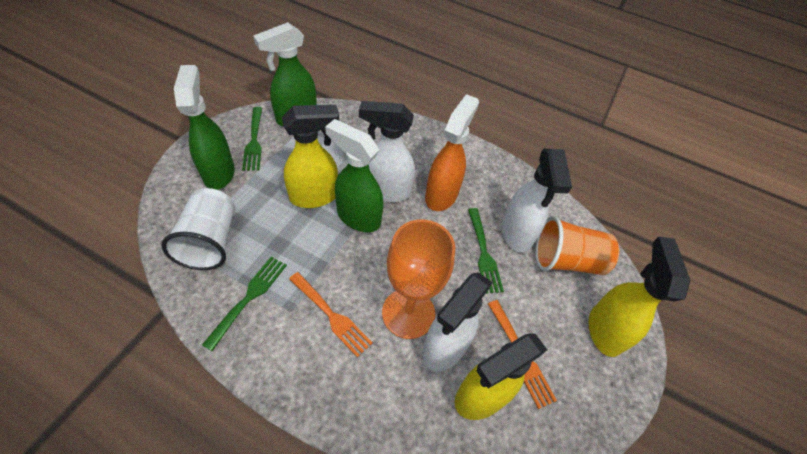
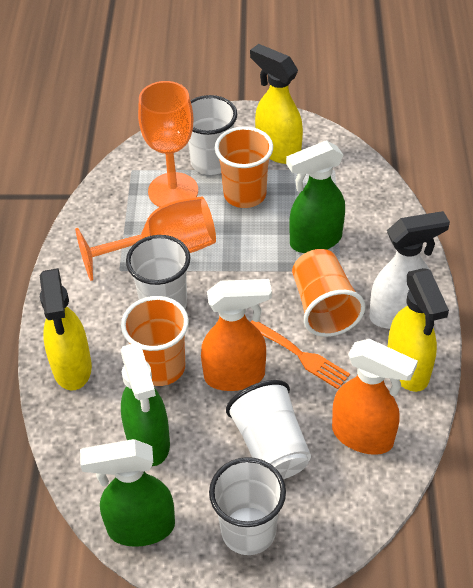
green fork: [202,257,287,351] [242,107,262,171] [468,208,504,294] = 3 -> none = 0
orange cup: [535,216,620,275] = 1 -> [121,296,189,386] [215,126,273,208] [292,249,365,337] = 3
orange fork: [289,272,373,358] [488,300,557,409] = 2 -> [251,320,350,389] = 1
orange goblet: [382,219,455,339] = 1 -> [75,196,216,281] [138,81,198,207] = 2
orange spray bottle: [425,94,479,211] = 1 -> [201,279,272,391] [332,339,418,455] = 2
white cup: [161,188,235,270] = 1 -> [126,235,190,309] [188,95,237,175] [209,457,286,555] [226,380,311,479] = 4
white spray bottle: [359,101,415,202] [422,272,493,372] [502,149,572,253] = 3 -> [369,211,450,329] = 1

